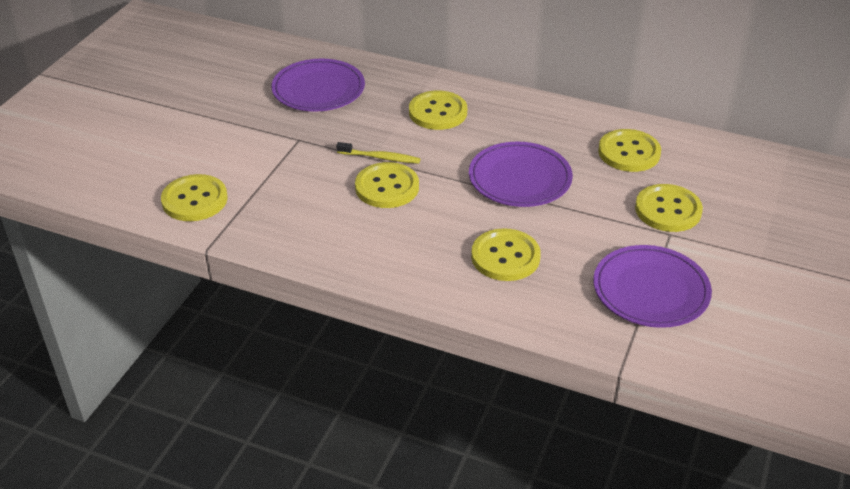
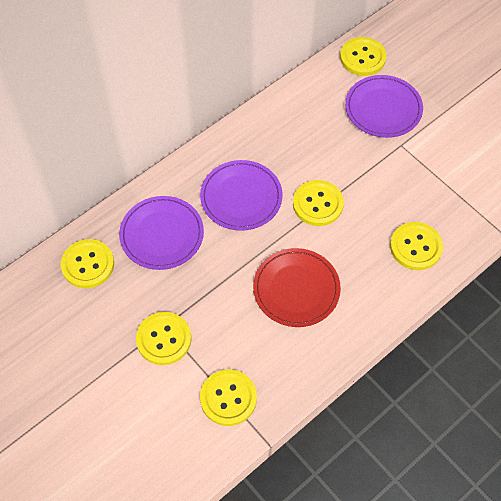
red plate: none = 0 -> [253,248,341,327] = 1
yellow toothbrush: [336,142,420,164] = 1 -> none = 0

